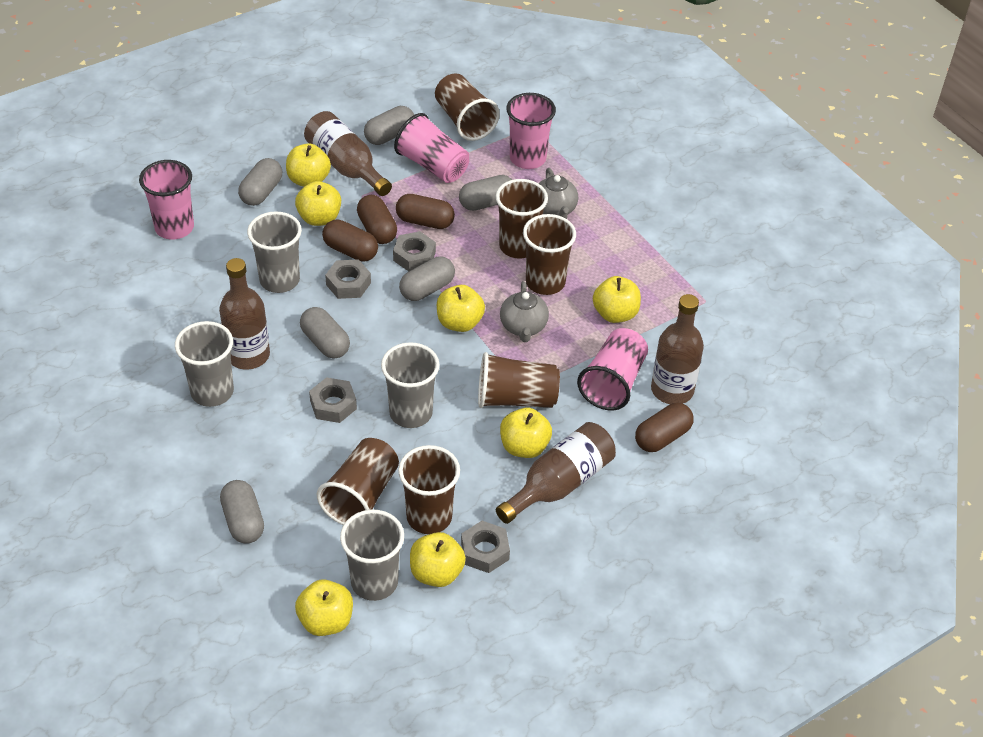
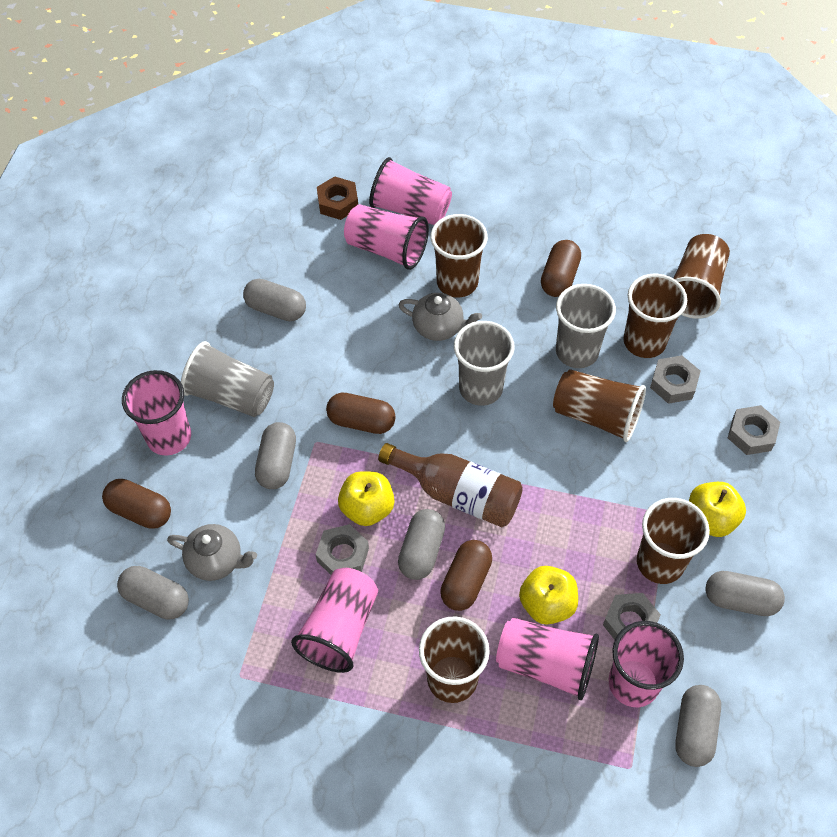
brown bottle: [219,258,270,370] [304,111,392,196] [496,422,616,524] [651,294,704,404] = 4 -> [378,443,523,527] = 1
brown nut: none = 0 -> [317,176,358,220] = 1
grey cup: [175,321,234,407] [247,211,302,293] [340,510,404,601] [381,342,439,428] = 4 -> [181,341,274,417] [454,321,515,406] [556,284,616,368] = 3
pink cup: [139,160,194,240] [394,113,469,183] [506,93,556,169] [577,328,648,410] = 4 -> [122,370,191,456] [291,568,378,673] [344,204,429,270] [369,157,452,225] [496,618,599,700] [609,621,684,707] = 6
yellow apple: [286,144,331,187] [295,181,341,226] [295,579,353,636] [410,532,466,587] [437,285,485,332] [500,408,552,458] [593,276,641,323] = 7 -> [338,471,395,526] [519,566,578,625] [689,482,746,537] = 3

